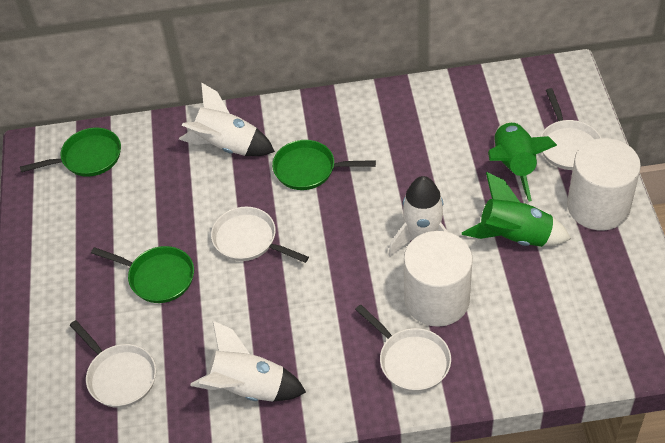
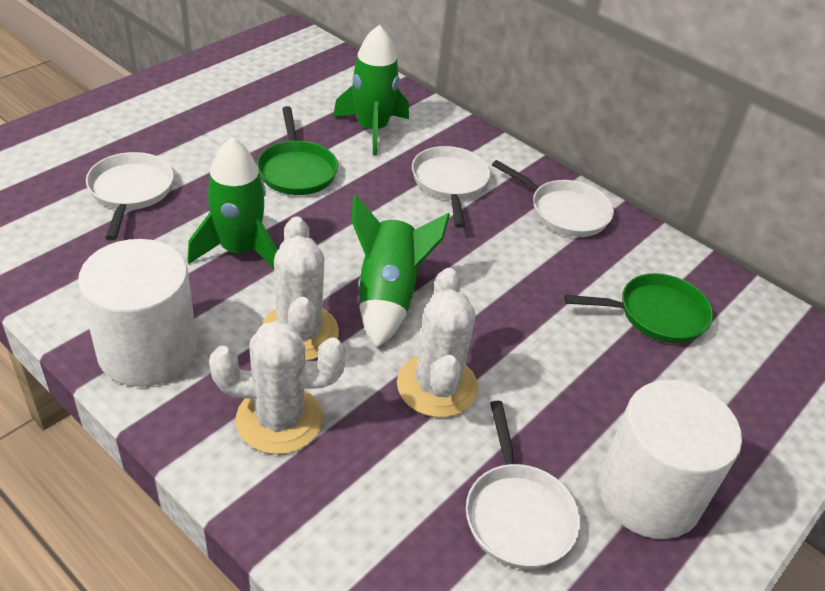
green pan: [20,128,121,177] [91,246,194,303] [272,140,376,190] = 3 -> [257,106,338,195] [564,273,713,343] = 2
green rocket: [462,172,571,247] [488,122,557,202] = 2 -> [187,137,278,269] [333,25,409,156] [352,194,450,348] = 3
white cactus: none = 0 -> [209,320,346,454] [261,217,339,361] [397,268,478,418] = 3
white rocket: [179,82,275,156] [190,321,306,402] [388,176,448,257] = 3 -> none = 0

